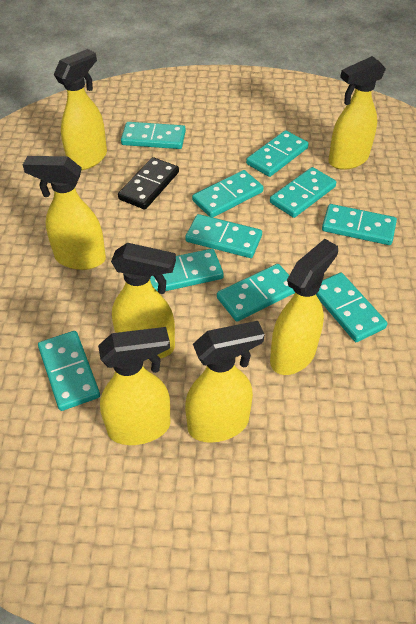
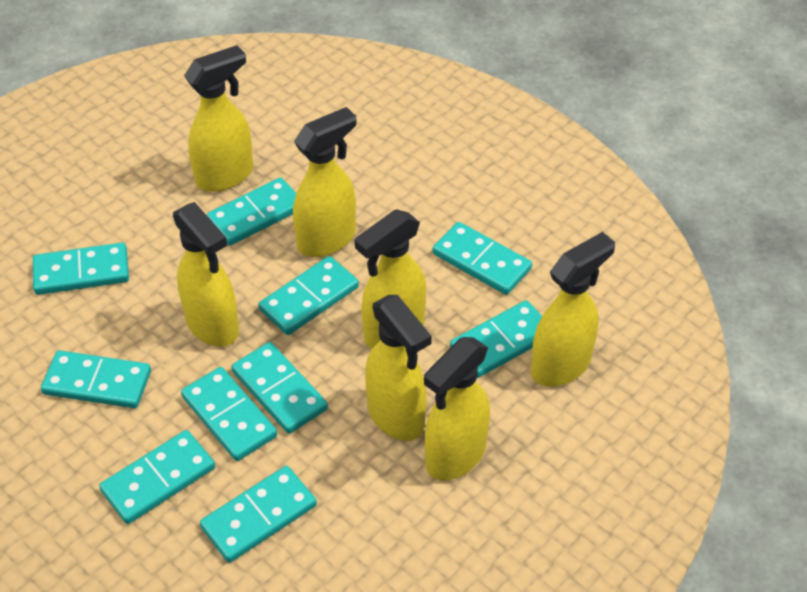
black domino: [118,157,179,209] = 1 -> none = 0

